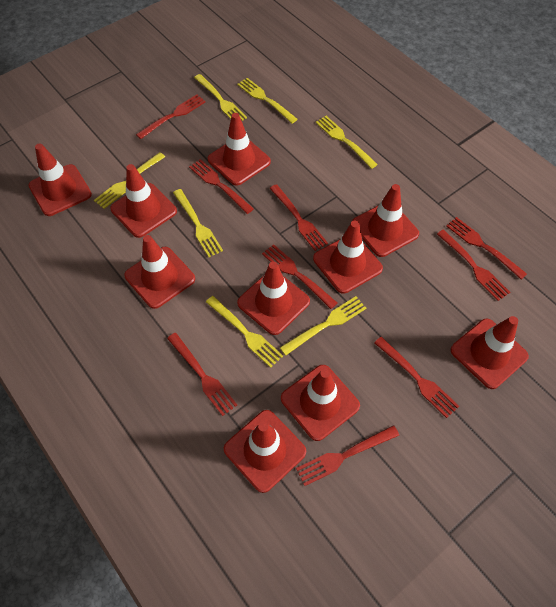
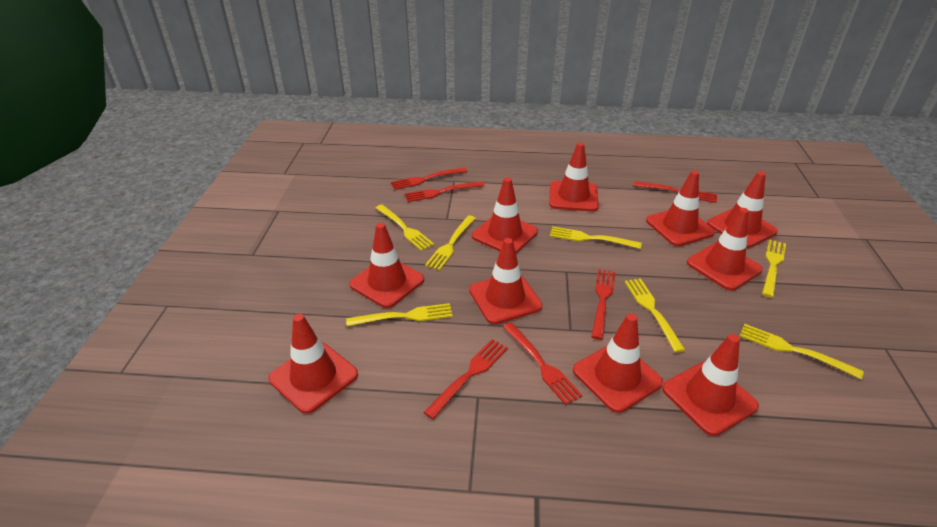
red fork: [136,94,206,139] [167,333,237,416] [189,159,254,214] [262,244,337,309] [269,184,328,251] [296,425,399,486] [374,337,459,418] [437,230,510,301] [446,217,527,280] = 9 -> [391,167,467,190] [405,181,485,202] [423,339,508,419] [503,322,582,405] [591,269,616,340] [634,181,717,203] = 6

